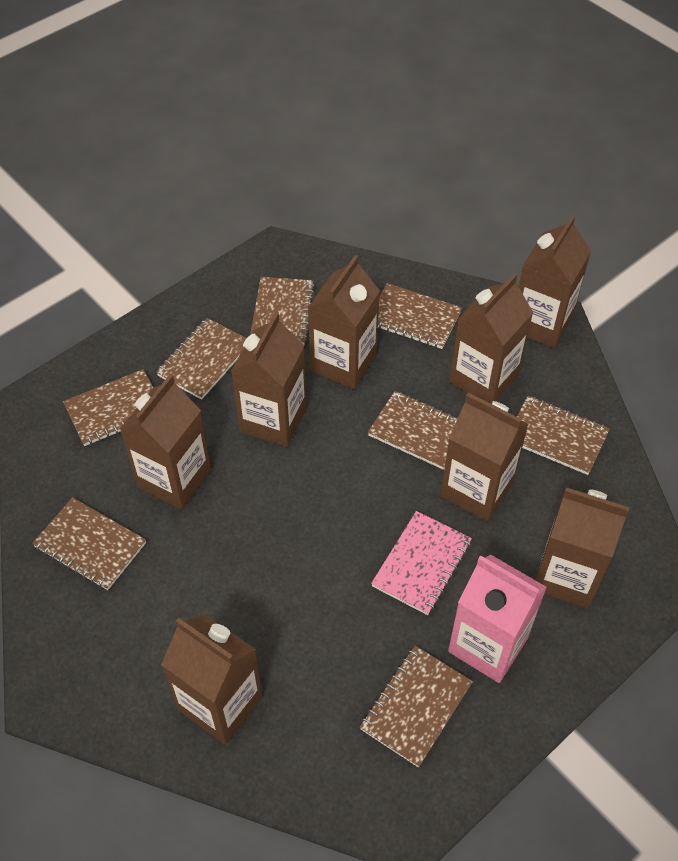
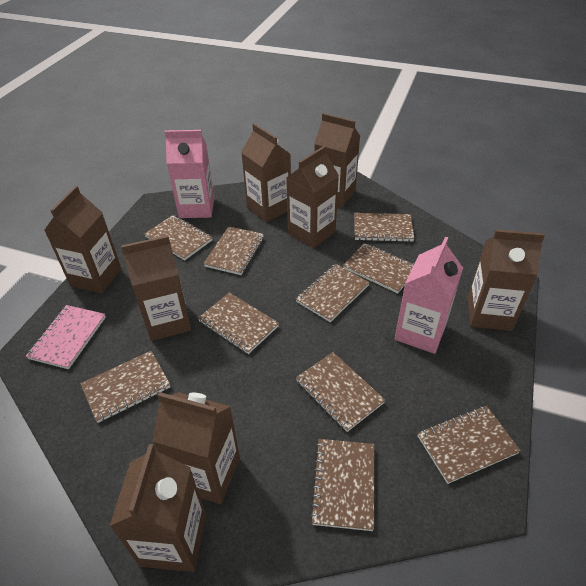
brown notebook: [32,497,146,590] [63,369,153,446] [156,318,247,400] [250,277,315,345] [360,646,473,767] [368,391,458,470] [378,283,462,349] [517,396,610,475] = 8 -> [80,351,170,423] [144,215,213,261] [198,292,279,354] [203,226,264,275] [296,264,370,322] [296,352,385,432] [310,439,374,531] [343,243,415,293] [354,213,414,242] [418,406,521,484] = 10
pink carton: [448,554,547,683] = 1 -> [164,130,214,218] [395,237,463,354] = 2

